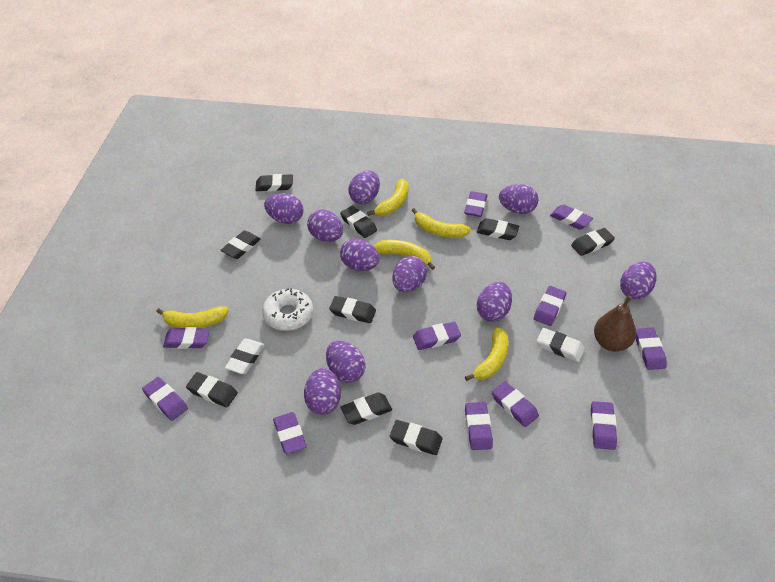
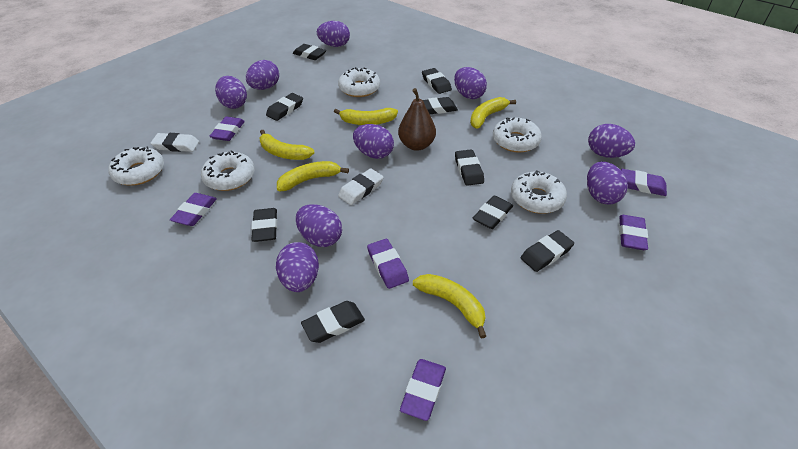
purple egg: [264,193,304,224] [304,368,341,415] [307,209,343,242] [326,341,366,383] [340,238,379,271] [348,170,380,204] [392,256,427,292] [477,282,512,322] [499,184,539,214] [620,262,657,299] = 10 -> [215,76,247,109] [246,60,279,90] [276,242,319,292] [296,204,342,247] [317,21,350,47] [353,124,394,159] [454,67,487,99] [587,162,628,204] [588,124,635,158] = 9
purple eraser: [142,377,188,421] [163,327,210,349] [273,412,307,454] [413,322,461,350] [464,191,487,217] [465,402,493,450] [492,381,539,427] [534,286,566,326] [550,204,593,230] [591,401,617,450] [635,327,667,370] = 11 -> [170,193,217,226] [209,117,245,141] [367,239,409,289] [400,359,446,421] [619,215,648,250] [621,169,667,196] = 6
white donut: [262,288,313,331] = 1 -> [109,146,164,186] [201,150,255,191] [338,67,380,97] [493,117,542,153] [511,170,567,214] = 5

